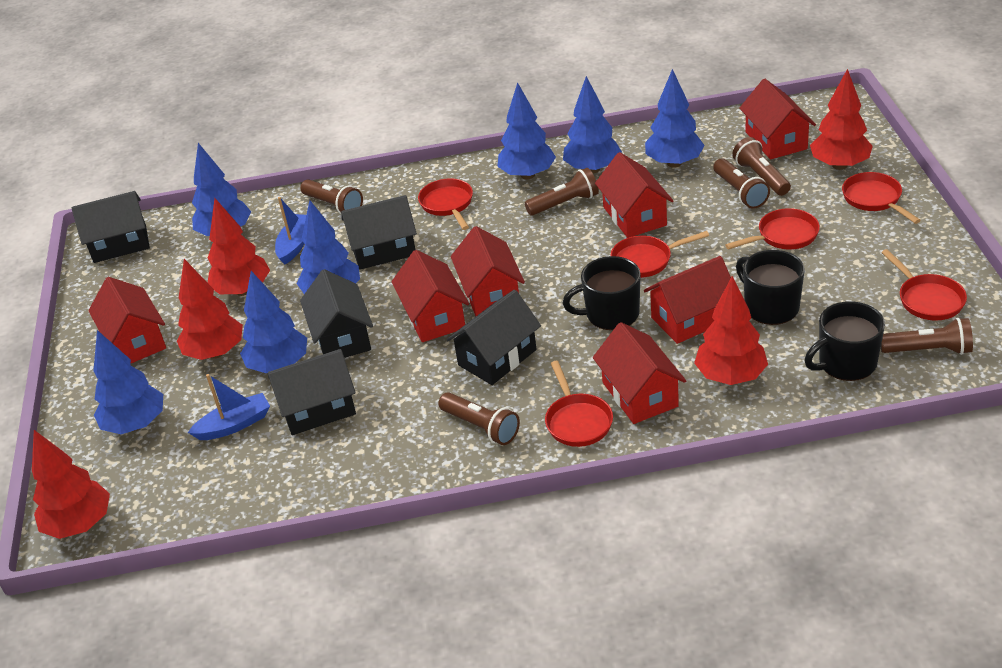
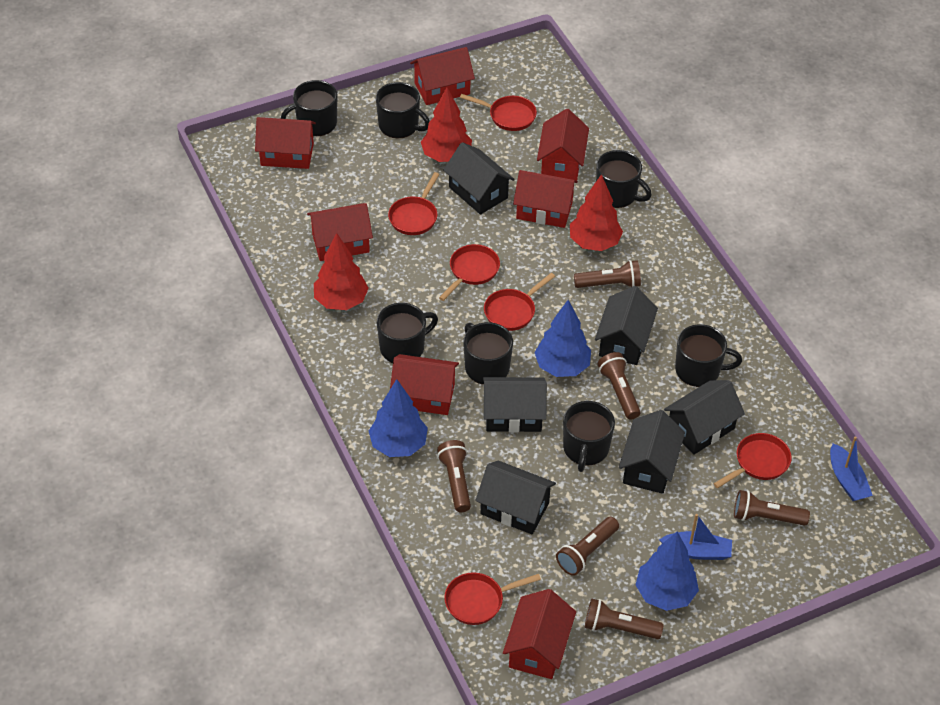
black house: [72,191,150,263] [268,349,356,435] [300,269,373,358] [341,195,417,270] [446,290,541,385] = 5 -> [443,142,515,215] [475,460,556,534] [483,377,547,432] [595,286,658,365] [619,410,685,494] [664,380,745,455] = 6
black mug: [563,256,641,330] [736,250,805,325] [805,301,885,381] = 3 -> [281,80,337,136] [376,82,430,138] [377,303,438,363] [463,322,513,385] [563,401,615,472] [596,150,652,208] [675,324,742,387] = 7
blue tree: [93,330,163,434] [192,143,251,236] [240,271,307,373] [296,200,360,294] [497,82,556,179] [563,76,622,173] [645,69,705,168] = 7 -> [369,379,428,457] [534,300,591,377] [636,532,699,611] = 3
red tree: [32,430,110,539] [177,259,243,360] [208,198,270,296] [694,276,768,385] [810,69,873,170] = 5 -> [314,233,369,310] [421,87,472,162] [570,174,623,251] = 3

